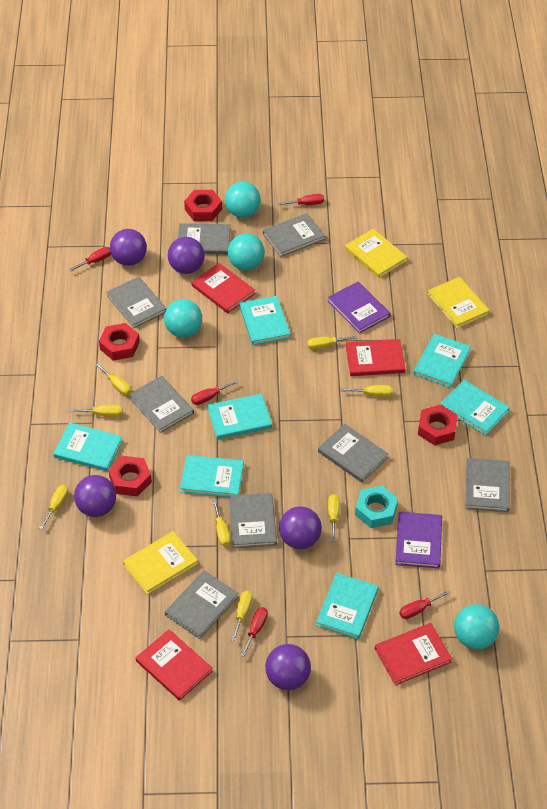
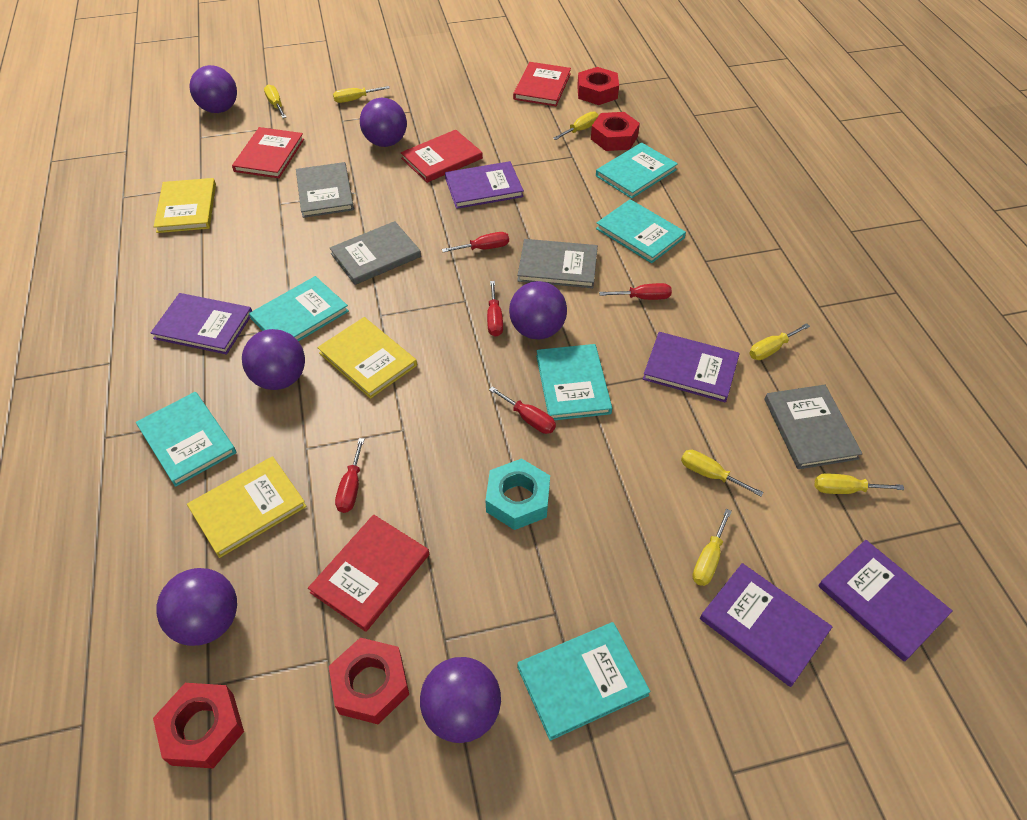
grey book: [106,277,167,328] [129,376,194,433] [165,570,239,639] [178,223,231,255] [229,493,277,548] [263,213,325,257] [318,424,389,482] [466,458,510,512] = 8 -> [296,162,354,218] [330,221,421,285] [517,239,598,288] [765,385,863,469] = 4
purple ball: [74,475,116,517] [110,229,147,266] [168,237,205,274] [265,644,311,690] [279,507,322,549] = 5 -> [156,568,237,646] [190,65,237,113] [242,329,305,390] [360,98,407,147] [420,657,501,743] [509,281,567,340] = 6
purple book: [328,281,390,334] [395,511,442,568] = 2 -> [151,293,252,355] [445,161,524,209] [643,332,740,403] [700,563,832,687] [818,540,952,662] = 5
turquoise ball: [164,299,202,338] [225,182,261,218] [228,234,265,271] [454,604,499,649] = 4 -> none = 0
turquoise book: [53,422,123,471] [180,455,244,497] [207,394,272,439] [239,296,290,345] [316,573,379,639] [413,334,471,388] [440,380,510,435] = 7 -> [136,392,236,487] [249,276,349,341] [517,622,650,741] [536,344,612,420] [596,142,678,199] [596,199,686,263] = 6
yellow screwdriver: [40,485,69,529] [70,405,123,417] [95,363,131,395] [213,500,231,546] [232,591,252,641] [307,336,357,349] [328,494,340,541] [341,385,393,397] = 8 -> [264,84,286,118] [333,86,390,103] [553,111,599,140] [681,450,764,497] [692,509,732,586] [749,323,810,360] [815,474,904,494] = 7

